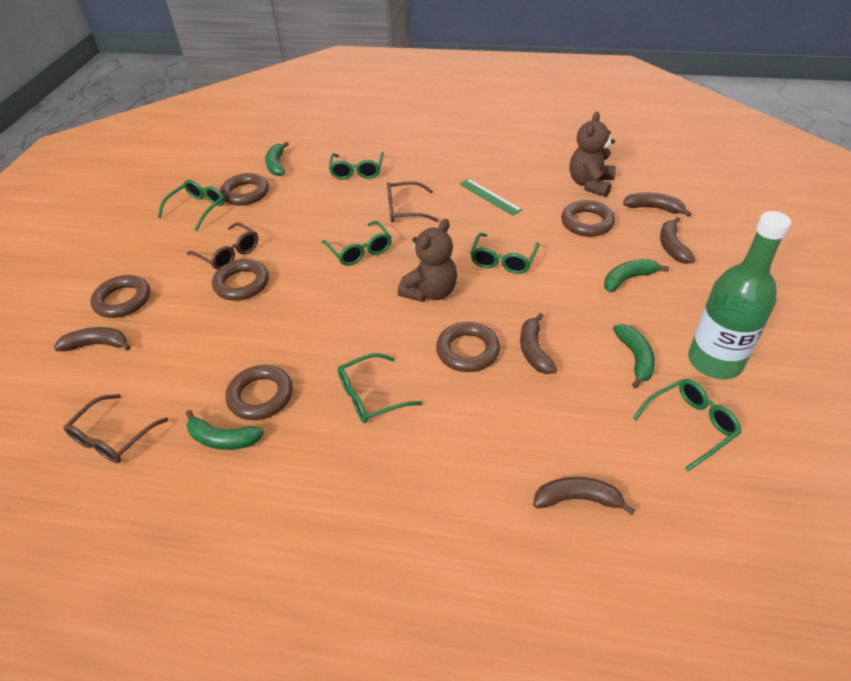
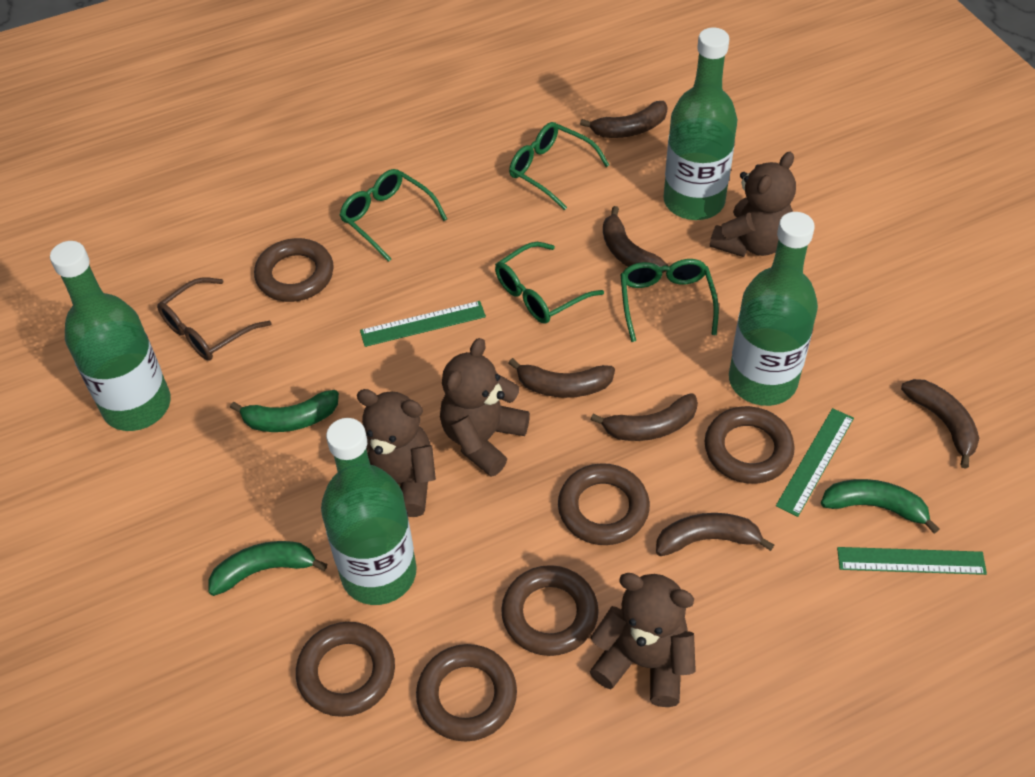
brown banana: [54,327,131,351] [520,313,557,374] [533,477,635,515] [623,192,691,217] [660,217,695,264] = 5 -> [508,358,615,398] [580,101,668,138] [590,393,698,441] [603,206,668,273] [656,513,774,556] [901,379,979,469] = 6
brown glasses: [64,394,168,463] [187,222,258,270] [387,181,439,223] = 3 -> [157,277,271,361] = 1
brown teddy bear: [398,219,457,302] [570,112,616,197] = 2 -> [357,389,436,517] [440,338,530,477] [590,573,696,707] [710,152,796,257] = 4
green banana: [186,410,264,450] [265,142,289,176] [604,259,669,292] [613,324,655,388] = 4 -> [208,541,327,596] [230,390,339,432] [821,479,939,534] = 3
green bottle: [688,211,791,379] = 1 -> [50,241,171,431] [321,418,417,605] [663,28,737,220] [729,212,818,406] = 4
green glasses: [158,180,225,231] [322,221,392,266] [329,152,384,179] [337,353,422,423] [470,233,540,274] [633,379,742,471] = 6 -> [340,169,447,262] [495,242,604,324] [509,122,609,210] [620,259,719,342] = 4
green ruler: [460,179,522,216] = 1 -> [360,301,486,347] [776,408,854,517] [837,547,987,575] = 3

